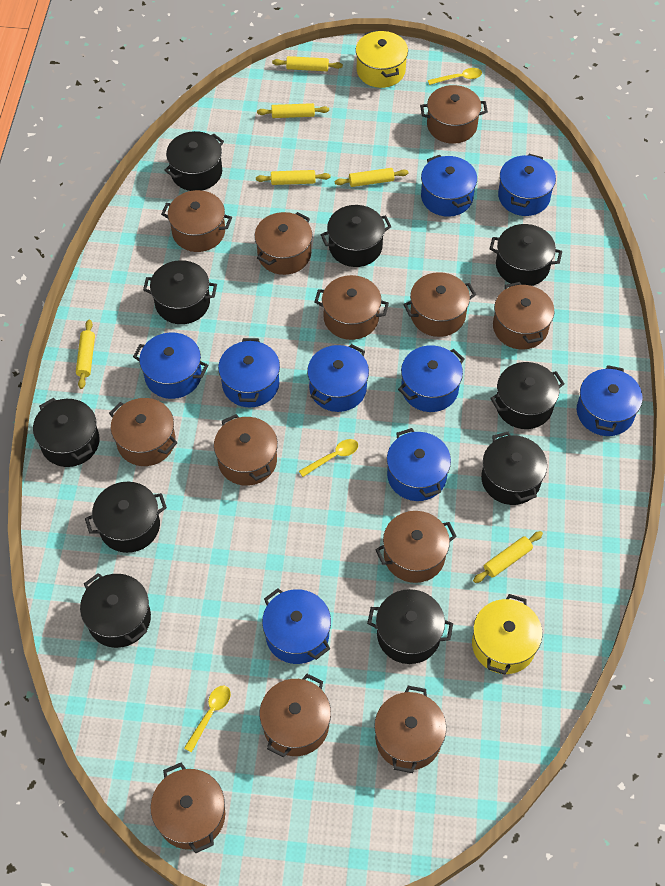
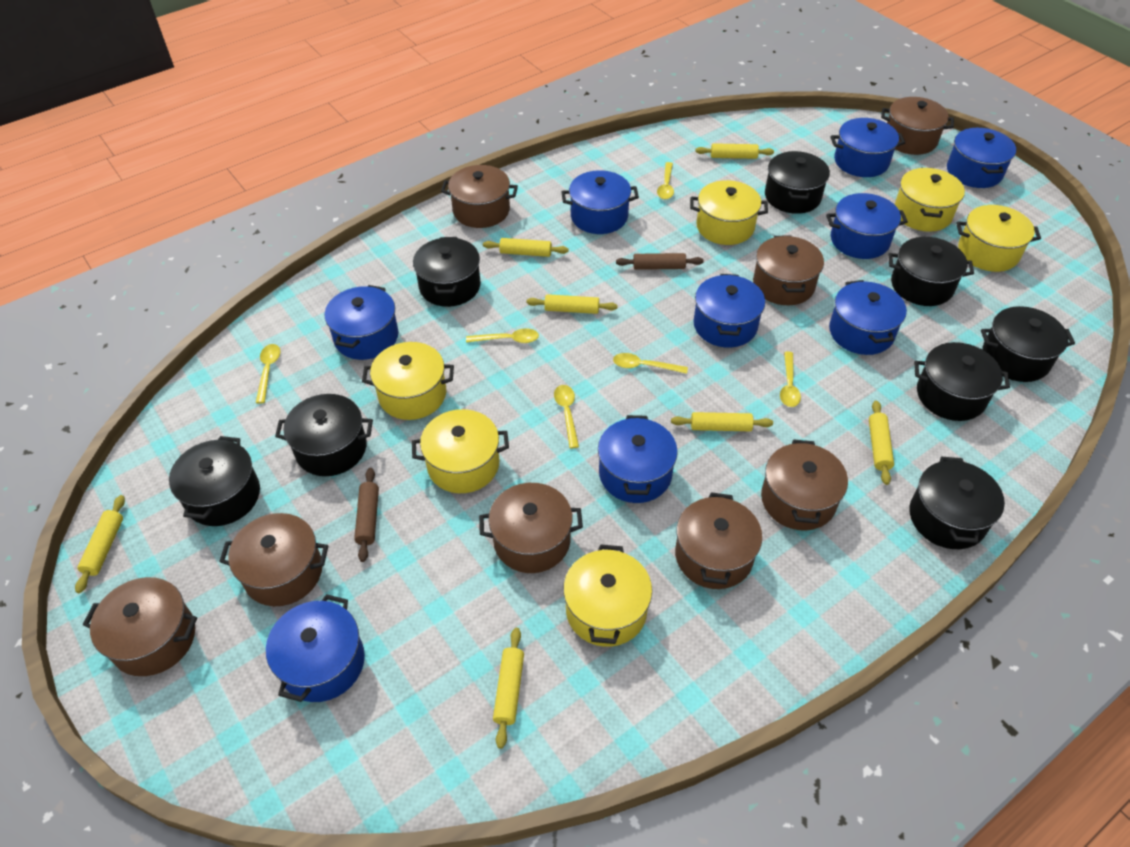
black pot: [33,398,100,467] [80,573,151,648] [85,482,167,553] [143,260,217,324] [164,131,224,191] [320,205,391,267] [367,589,453,664] [481,432,547,505] [490,224,562,286] [490,362,565,429] = 10 -> [169,436,260,526] [275,394,373,476] [413,237,481,307] [765,151,830,214] [888,237,974,306] [909,456,1005,549] [914,342,1010,421] [981,306,1075,382] = 8
brown pot: [109,398,178,466] [150,763,225,853] [161,190,232,252] [214,414,278,486] [255,212,313,275] [260,674,331,757] [314,275,389,340] [374,686,446,773] [375,511,457,583] [403,272,476,337] [420,85,488,144] [493,282,554,350] = 12 -> [83,577,197,676] [219,513,328,606] [441,165,518,228] [479,483,583,573] [675,492,762,589] [753,236,824,305] [761,439,848,530] [881,97,954,155] = 8
brown rolling pin: none = 0 -> [354,468,379,562] [616,253,704,270] = 2
yellow pot: [356,30,408,88] [472,594,543,675] = 2 -> [362,342,454,420] [412,409,509,493] [563,544,652,647] [690,180,768,245] [894,167,965,232] [956,205,1041,272] = 6
yellow rolling pin: [76,320,95,389] [256,170,331,185] [257,103,329,118] [272,56,343,71] [335,168,408,187] [473,531,543,583] = 6 -> [75,495,125,593] [483,238,569,257] [493,628,524,749] [527,294,618,314] [671,412,773,431] [695,143,774,159] [869,400,894,485] = 7
yellow spoon: [184,686,231,753] [299,439,358,477] [428,68,482,85] = 3 -> [256,344,280,404] [466,328,539,343] [554,385,579,448] [613,353,688,374] [657,162,674,199] [780,351,801,407] = 6

